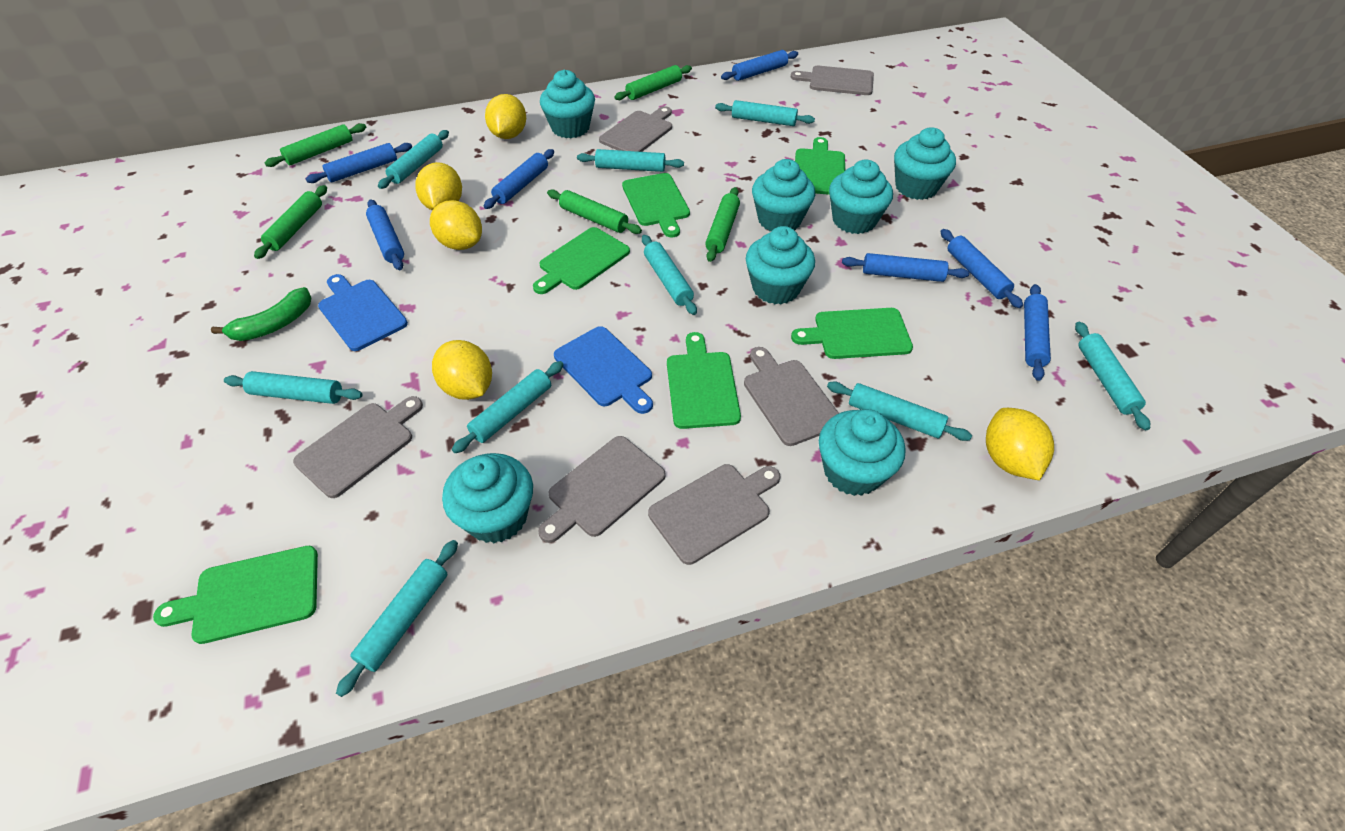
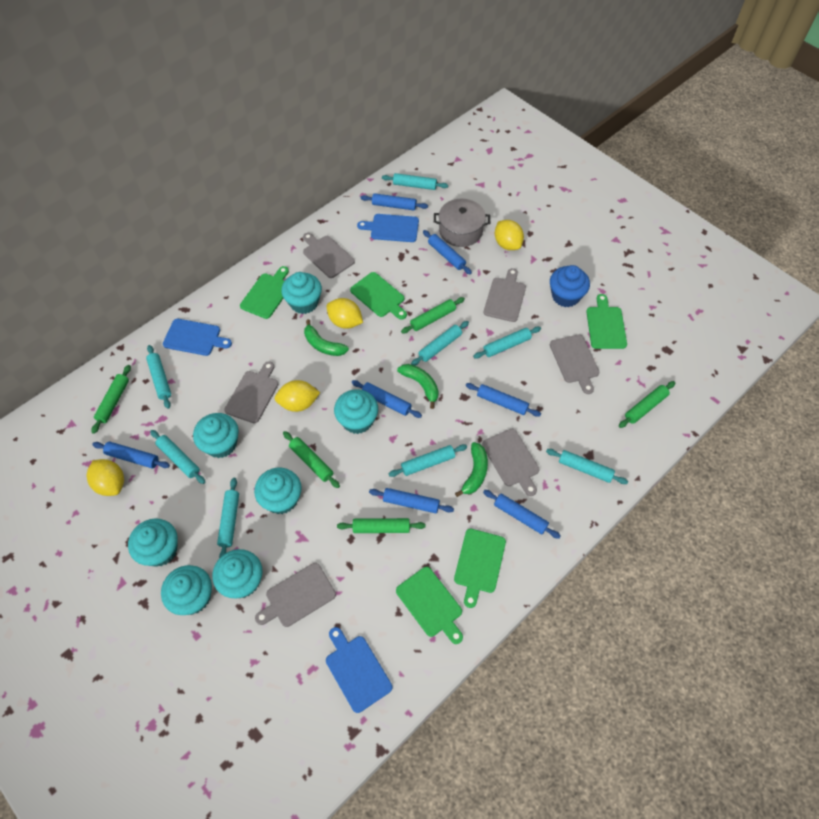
blue cupcake: none = 0 -> [550,265,590,307] = 1
blue cutting board: [318,274,408,351] [554,326,653,414] = 2 -> [163,319,232,356] [326,627,392,713] [357,214,419,242] = 3
green banana: [211,287,311,341] = 1 -> [304,319,349,356] [397,364,439,409] [455,442,488,497] = 3
green cutting board: [153,546,318,644] [533,227,630,294] [622,173,690,238] [667,332,741,429] [791,308,913,359] [795,137,845,195] = 6 -> [240,266,289,319] [350,272,407,320] [396,567,463,644] [454,529,506,608] [586,294,627,349] = 5
grey pot: none = 0 -> [434,199,490,247] = 1
turquoise rolling pin: [224,371,363,404] [336,540,458,697] [378,130,449,189] [452,361,564,453] [577,149,684,172] [642,235,697,315] [715,100,815,126] [827,381,972,441] [1075,322,1150,430] = 9 -> [146,345,171,409] [150,430,205,484] [217,478,239,558] [382,173,448,190] [389,444,467,477] [411,321,469,366] [473,327,541,359] [546,449,628,484] = 8
yellow lemon: [415,162,462,210] [430,200,482,250] [432,340,492,400] [485,94,526,139] [986,408,1054,480] = 5 -> [87,459,124,496] [275,380,320,412] [327,298,363,329] [495,220,524,250] = 4

